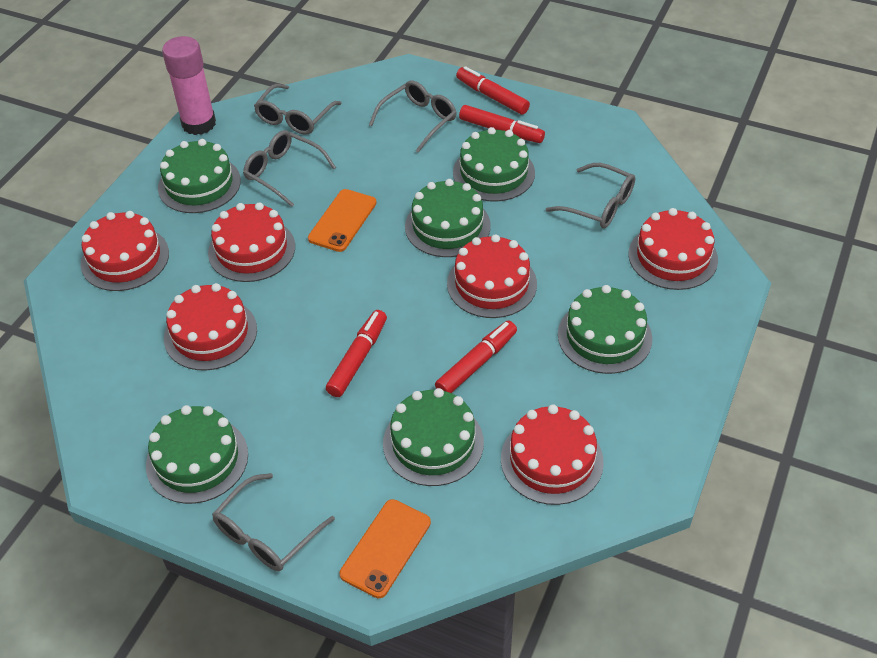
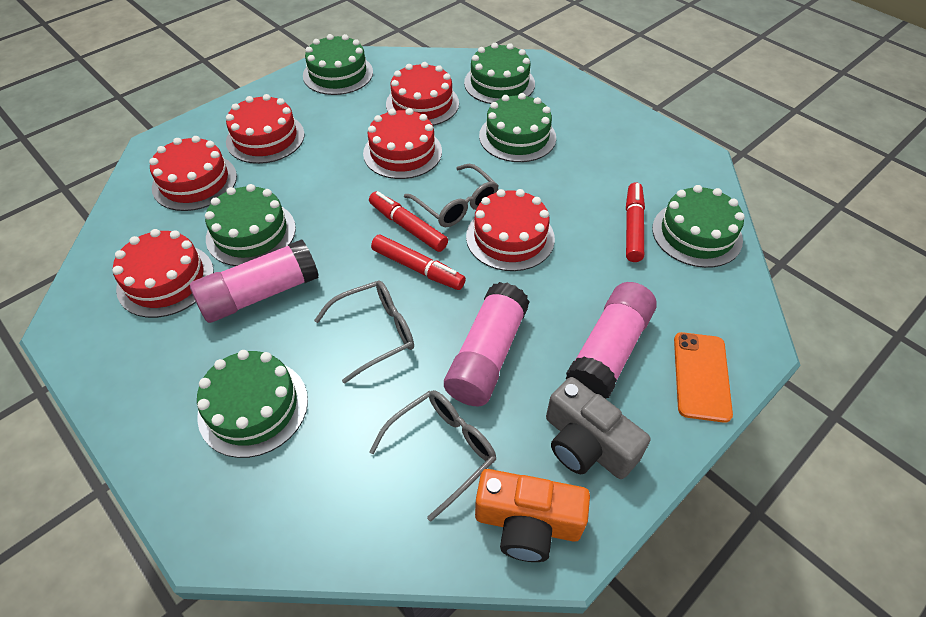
grey camera: none = 0 -> [546,377,650,479] = 1
grey glasses: [212,473,335,571] [243,130,336,207] [254,84,342,135] [369,80,457,153] [546,163,635,228] = 5 -> [314,280,414,384] [369,390,496,521] [404,164,499,227] = 3
orange camera: none = 0 -> [475,469,590,562] = 1
orange phone: [308,189,377,252] [339,499,431,598] = 2 -> [674,332,733,423] = 1
pink glue stick: [162,36,216,135] = 1 -> [190,239,319,323] [444,282,530,406] [565,282,657,399] = 3
red marker: [326,310,387,397] [435,321,517,393] [456,66,530,114] [459,105,545,143] = 4 -> [369,191,448,252] [371,234,466,290] [626,182,645,262] = 3

